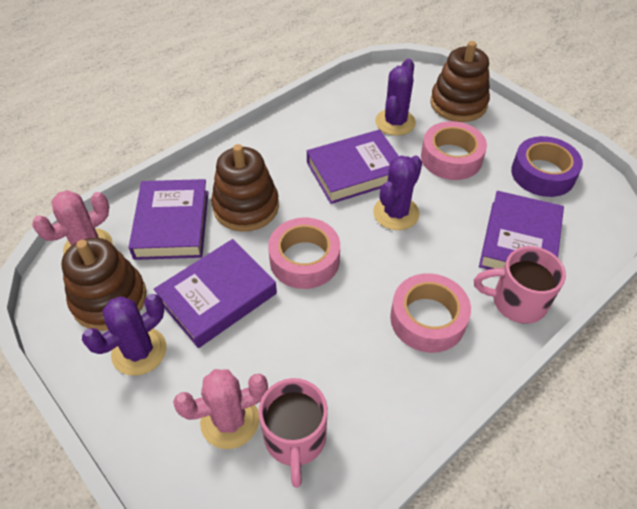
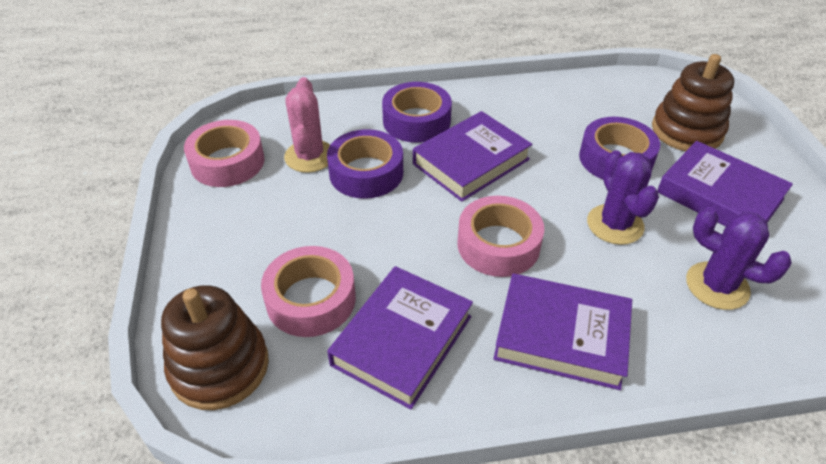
brown stacking toy: [62,238,146,331] [211,144,279,232] [430,41,490,122] = 3 -> [161,285,269,410] [652,54,734,151] = 2
pink cactus: [32,190,113,255] [173,369,268,449] = 2 -> [284,77,330,173] = 1
pink mug: [259,378,328,488] [474,246,566,324] = 2 -> none = 0
purple cactus: [82,294,167,376] [373,156,422,230] [375,59,416,136] = 3 -> [587,150,659,245] [686,207,792,310] = 2
purple tape: [511,136,583,197] = 1 -> [327,129,403,199] [382,82,452,143] [579,117,660,180] = 3

